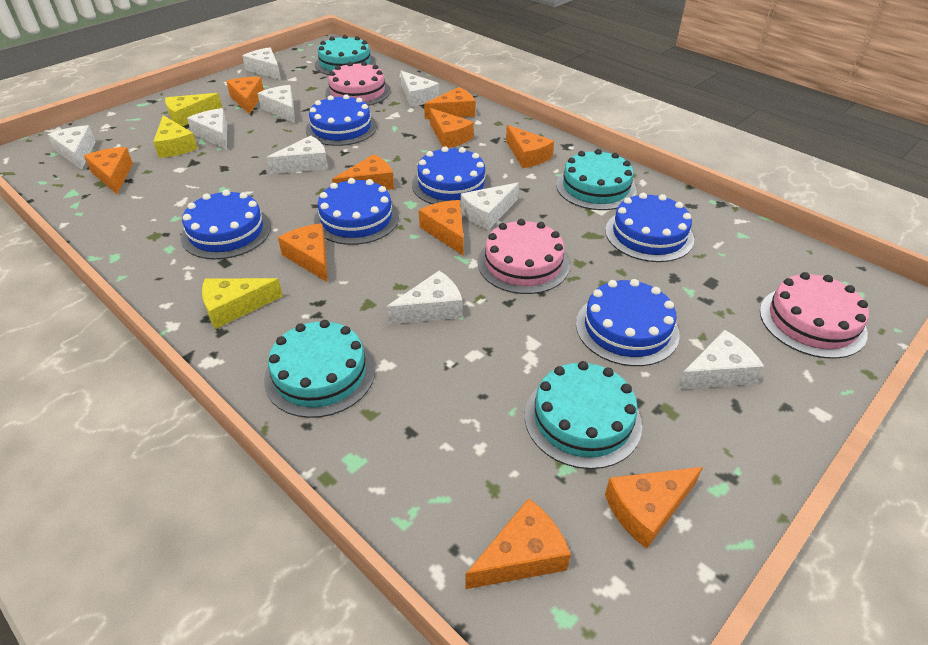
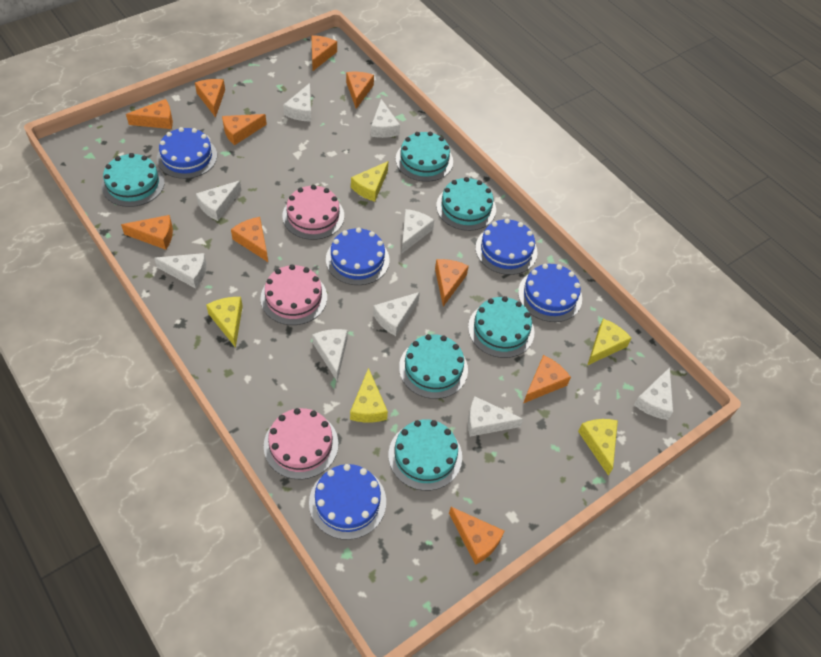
blue cake: [181,190,271,259] [306,94,377,146] [313,178,399,245] [412,146,491,206] [576,279,680,366] [605,193,694,262] = 6 -> [157,127,217,179] [309,464,386,540] [326,228,389,285] [476,219,538,275] [518,264,582,322] = 5
turquoise cake: [264,320,375,418] [315,35,376,75] [525,361,642,469] [556,149,637,210] = 4 -> [101,153,165,207] [388,419,462,491] [396,131,453,182] [399,334,468,399] [436,177,496,231] [468,296,535,358] = 6
yellow cheese: [153,115,198,158] [165,93,222,126] [202,278,283,329] = 3 -> [206,297,243,348] [350,368,388,423] [351,161,388,202] [578,419,618,476] [587,319,632,366] = 5

